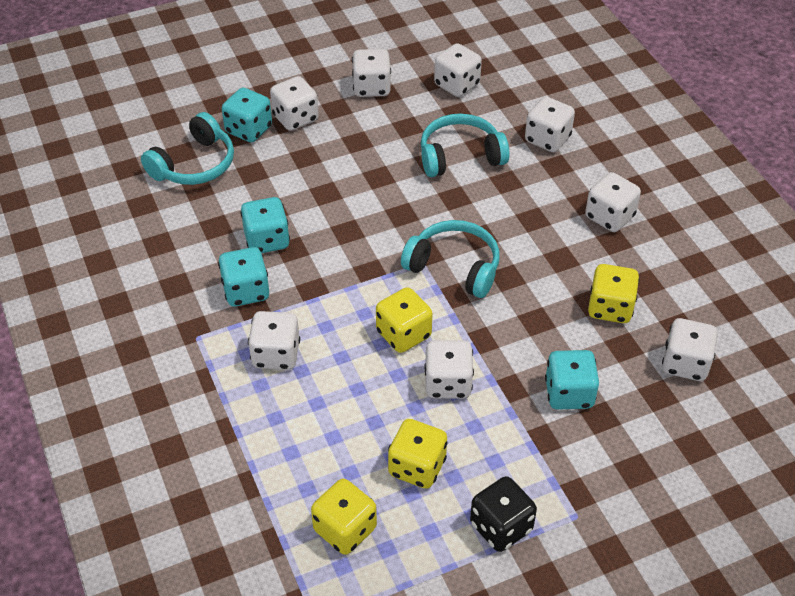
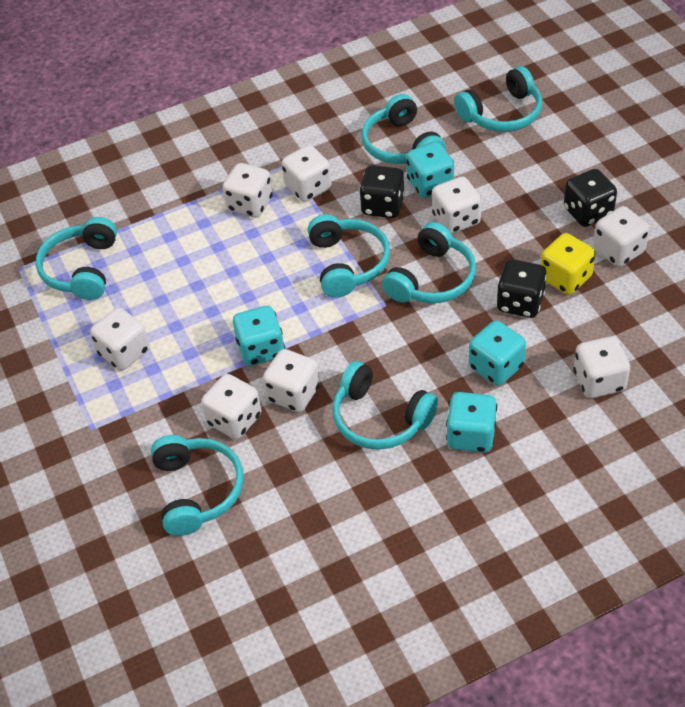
black dice: [470,476,537,552] = 1 -> [359,165,405,218] [497,259,547,318] [564,169,617,227] = 3
turquoise headphones: [141,112,234,185] [401,220,500,298] [421,114,509,177] = 3 -> [36,217,117,300] [151,435,244,536] [308,214,390,297] [332,361,438,450] [362,94,446,164] [382,222,476,303] [455,66,542,132] = 7
yellow dice: [311,479,377,555] [376,287,432,353] [388,419,447,489] [588,264,640,323] = 4 -> [541,233,595,295] = 1

